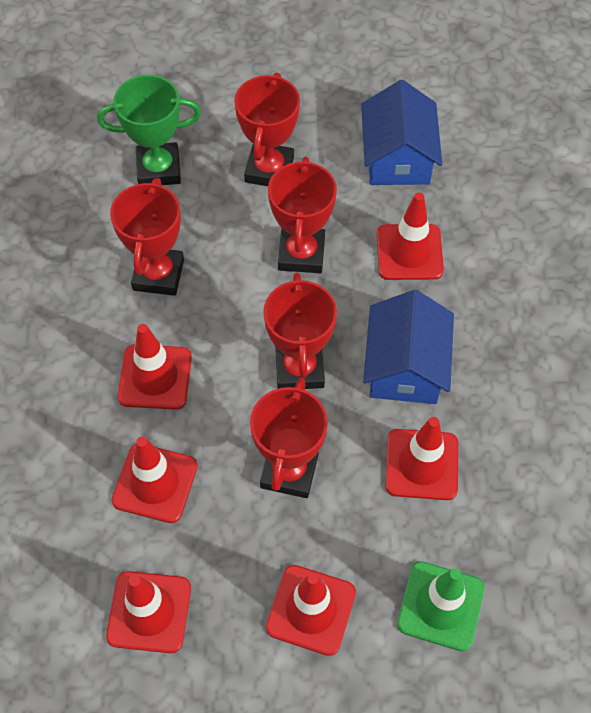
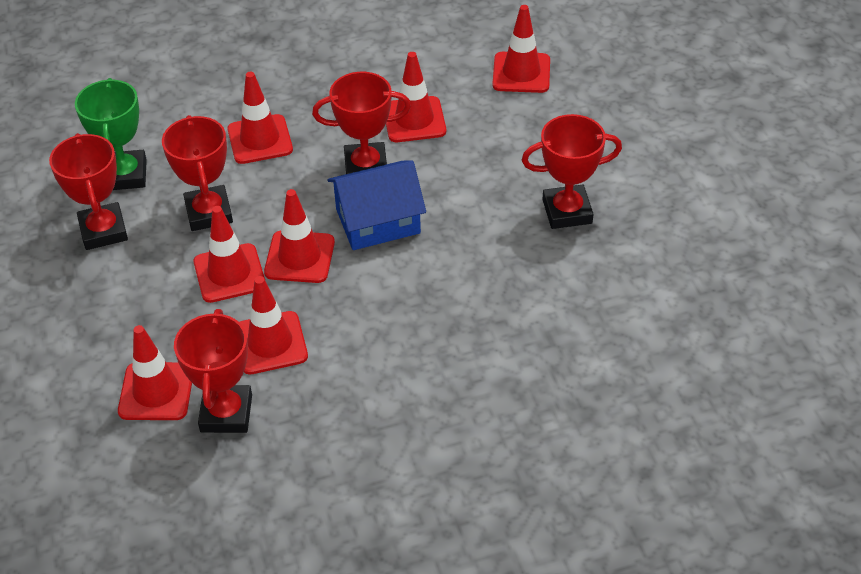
blue house: [361,80,442,185] [363,290,454,404] = 2 -> [327,161,426,250] = 1
green traffic cone: [397,561,485,651] = 1 -> none = 0
red traffic cone: [106,571,191,653] [111,437,198,523] [118,324,192,410] [266,565,356,656] [377,192,444,280] [385,417,458,500] = 6 -> [118,325,192,420] [194,206,265,303] [227,72,293,164] [239,276,308,374] [264,189,335,283] [386,52,446,142] [492,5,550,93] = 7

